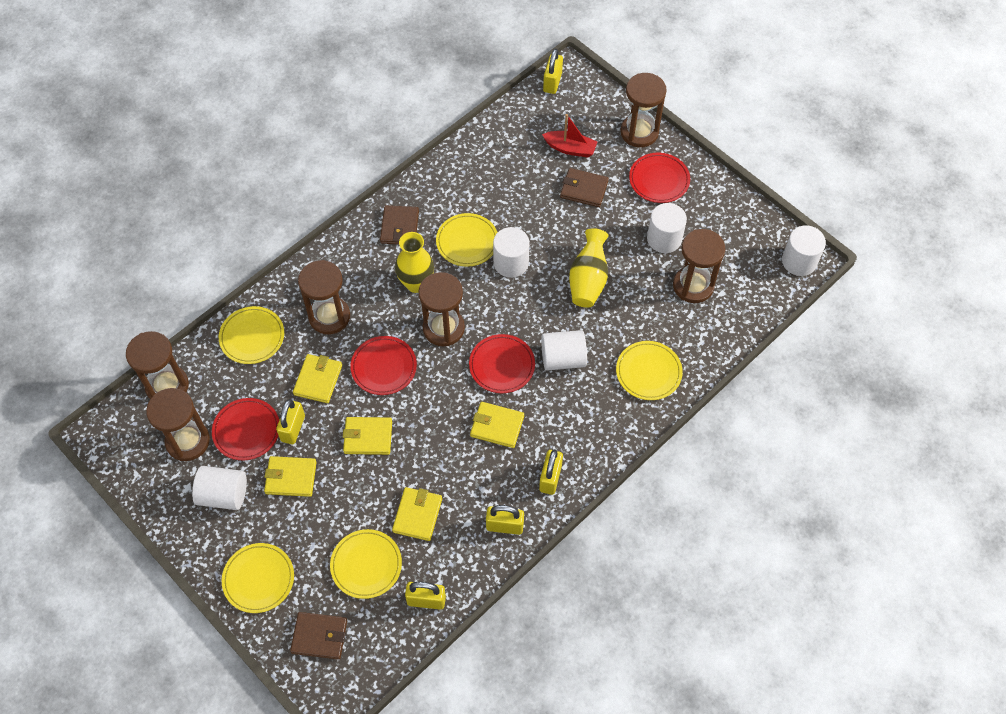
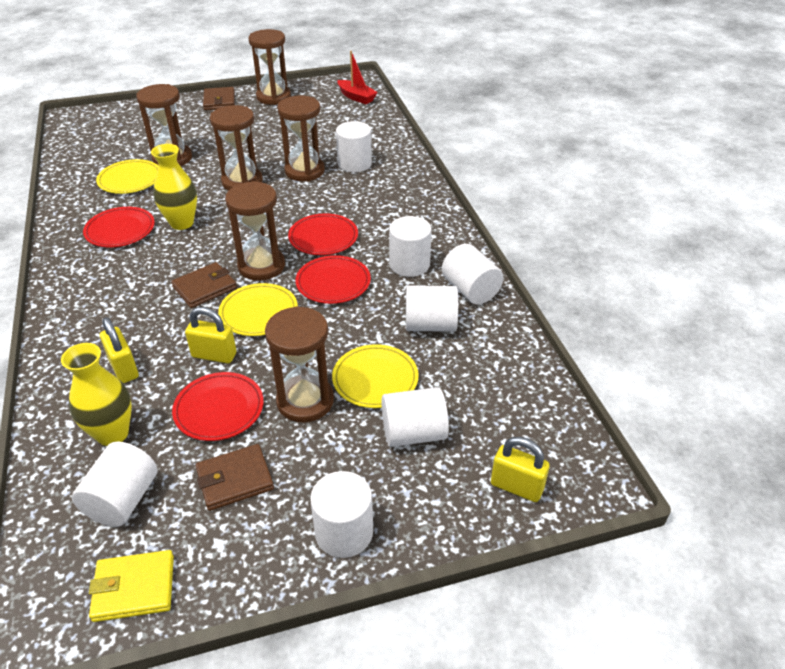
white cylinder: [192,466,247,510] [493,227,530,278] [541,330,587,371] [647,203,687,253] [782,225,826,276] = 5 -> [72,442,157,527] [310,471,373,558] [336,121,372,172] [381,387,449,447] [389,216,432,277] [406,285,458,332] [442,244,504,305] = 7
yellow padlock: [276,399,305,444] [405,582,446,610] [486,505,524,535] [539,449,563,495] [543,49,563,94] = 5 -> [100,317,139,383] [185,307,237,364] [491,437,550,502] = 3
yellow plate: [219,306,284,364] [222,543,294,613] [330,529,402,599] [436,213,498,267] [616,341,683,400] = 5 -> [96,159,158,194] [218,283,298,336] [332,344,419,408] = 3
yellow wallet: [264,456,317,497] [293,354,342,403] [343,417,392,455] [392,487,442,541] [470,402,524,448] = 5 -> [89,550,174,622] = 1

